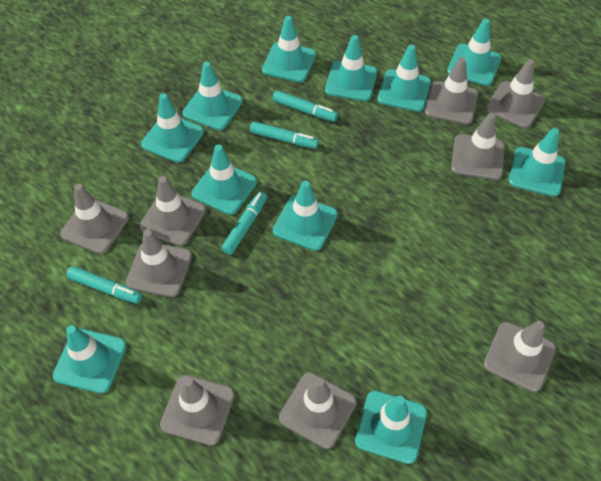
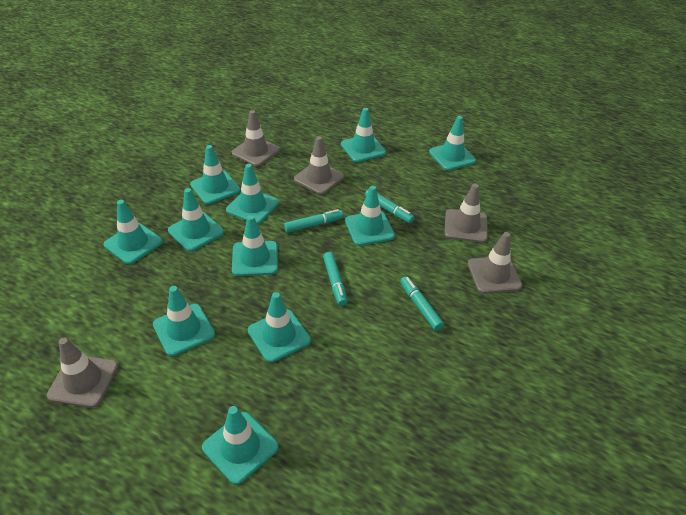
grey traffic cone: [60,184,129,254] [126,229,192,297] [139,176,206,246] [160,375,235,446] [279,372,357,449] [425,57,478,124] [451,113,505,180] [484,321,556,392] [486,59,545,128] = 9 -> [47,338,118,408] [232,110,280,166] [294,136,344,195] [445,184,488,243] [468,232,522,294] = 5

